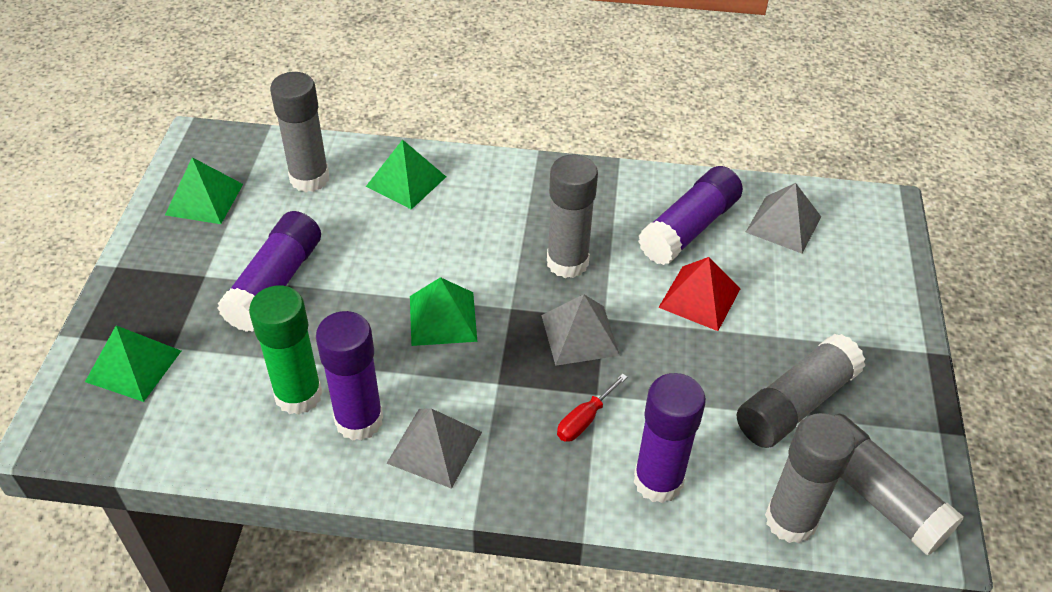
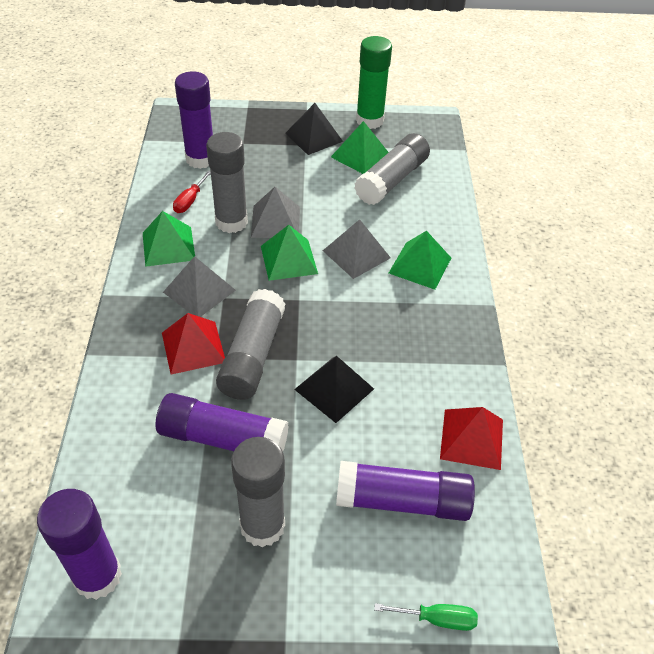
black pyramid: none = 0 -> [285,103,343,155] [294,356,374,423] = 2
green screwdriver: none = 0 -> [374,603,478,631] = 1
grey glue stick: [270,72,329,192] [547,155,598,278] [737,334,865,448] [765,413,856,543] [835,414,964,556] = 5 -> [206,132,248,233] [216,289,286,400] [231,437,285,548] [354,133,430,205] = 4
red pyramid: [658,257,740,331] = 1 -> [162,313,225,375] [440,407,503,470] = 2

